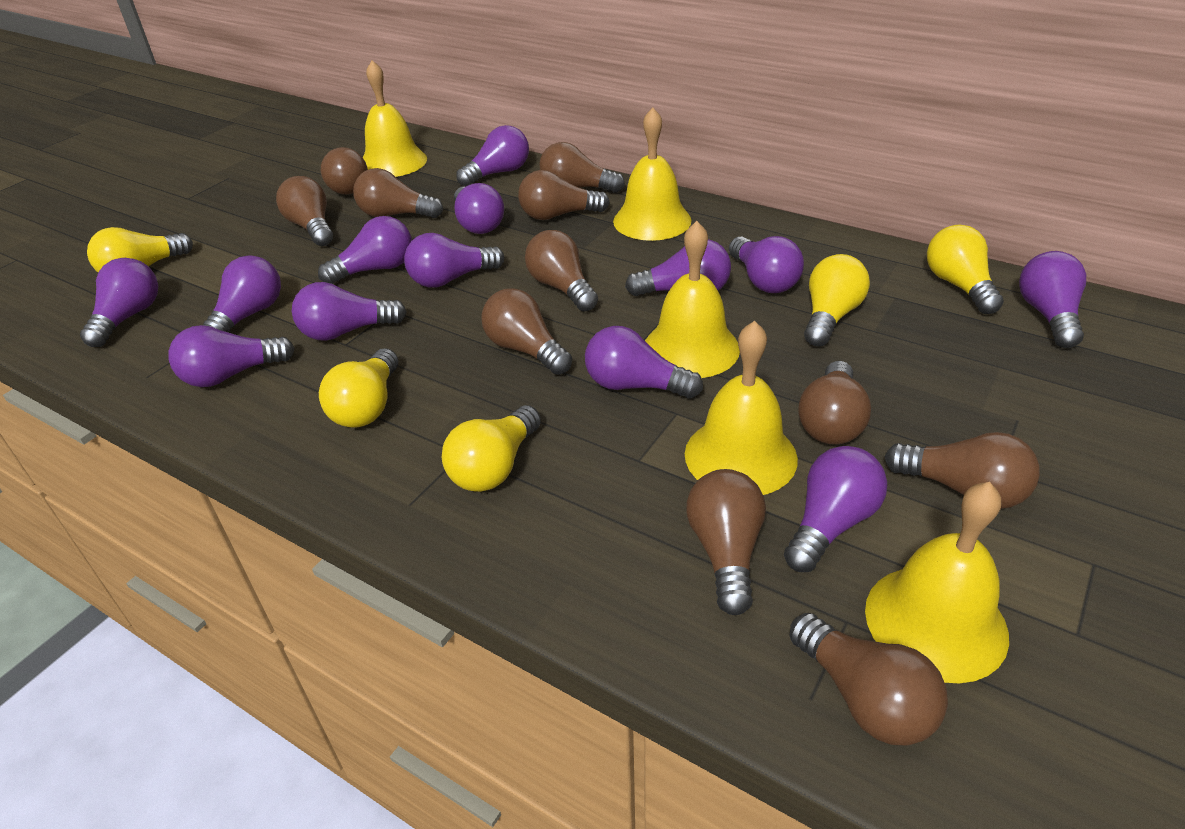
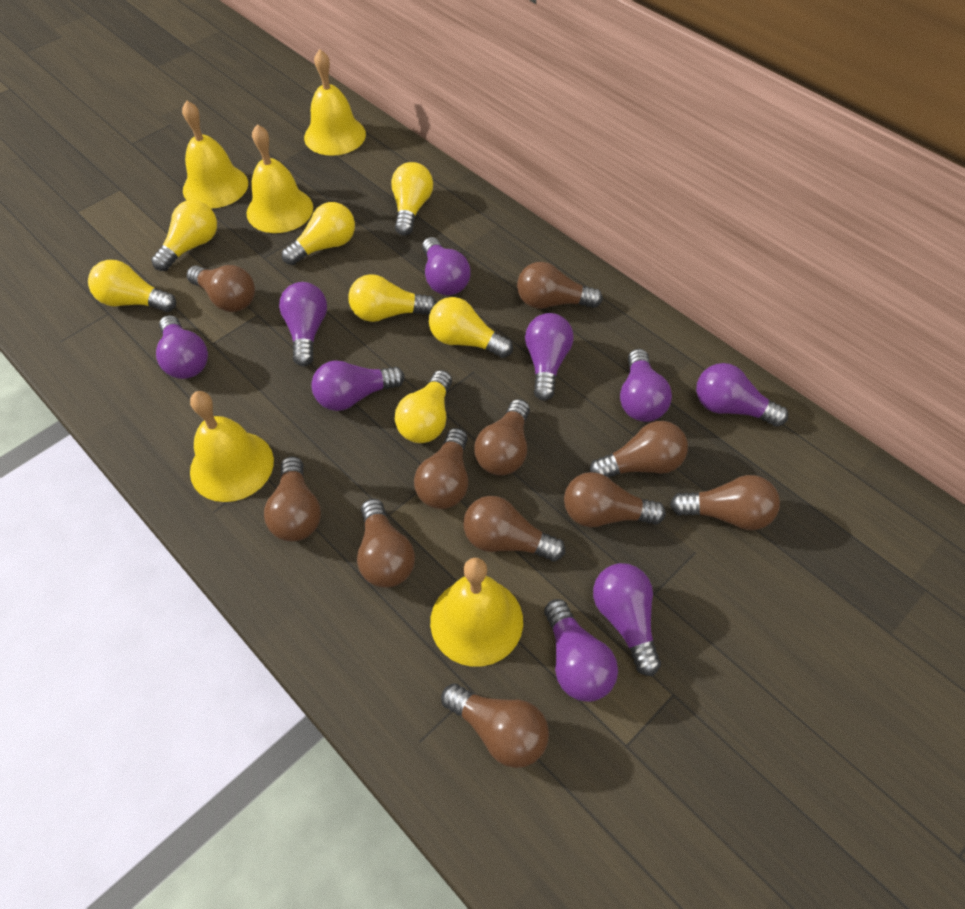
purple light bulb: [80,258,158,347] [168,325,295,387] [203,255,281,332] [292,282,407,341] [318,216,412,284] [404,233,505,288] [454,183,504,234] [456,125,529,186] [585,326,703,398] [625,239,731,296] [729,236,804,293] [784,446,887,572] [1019,251,1086,348] = 13 -> [156,315,208,379] [279,282,327,366] [311,360,405,411] [422,237,470,295] [525,313,573,401] [544,599,618,702] [593,563,661,676] [620,349,672,422] [696,363,788,427] = 9
yellow light bulb: [87,227,193,272] [319,348,398,428] [442,405,541,492] [804,254,870,347] [927,225,1004,314] = 5 -> [88,260,176,312] [151,200,217,271] [282,202,355,265] [348,274,436,322] [391,162,433,236] [395,370,452,443] [429,297,513,358] = 7

